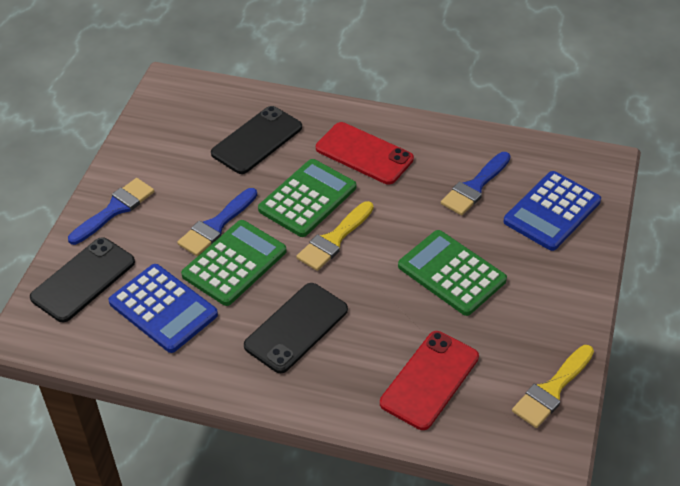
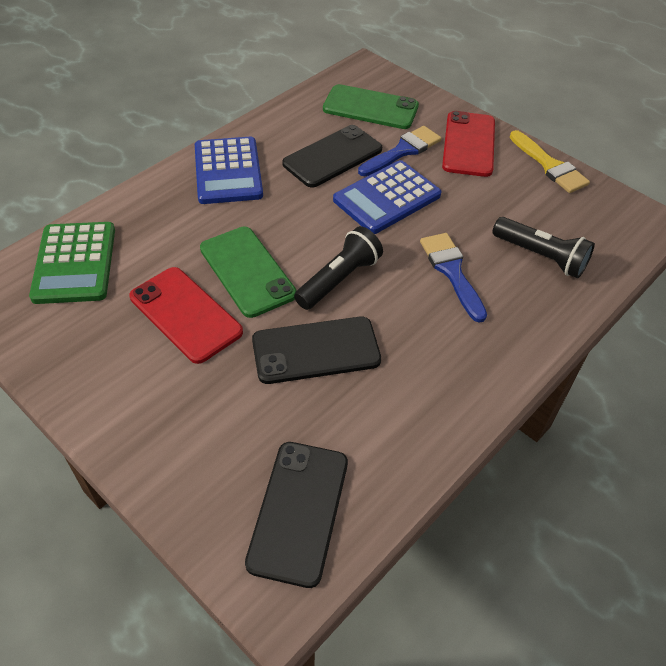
black flashlight: none = 0 -> [294,226,383,310] [492,217,595,278] = 2
blue brush: [68,178,154,245] [177,188,257,256] [441,152,511,215] = 3 -> [358,126,441,176] [420,233,487,323] = 2
green calculator: [181,220,287,306] [258,159,356,237] [398,230,507,316] = 3 -> [29,222,115,304] = 1
green phone: none = 0 -> [200,227,297,318] [323,84,419,129] = 2
yellow brush: [296,201,373,271] [512,345,594,428] = 2 -> [510,130,590,193] = 1

